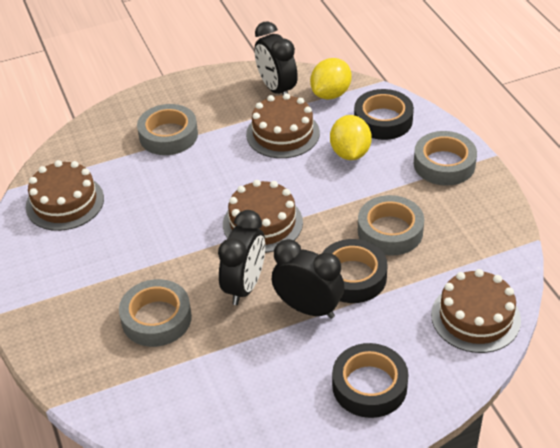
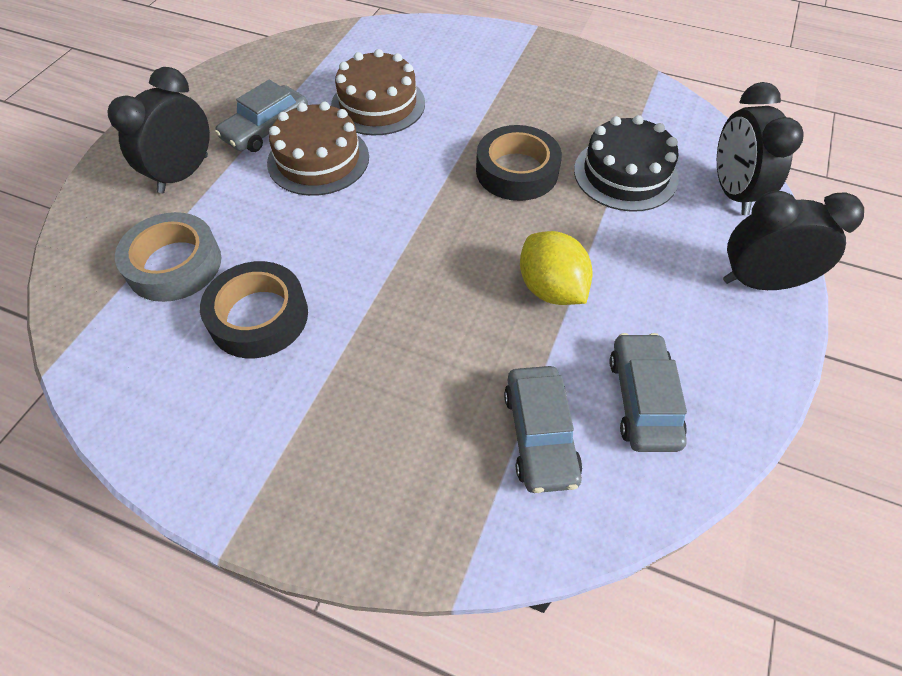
black cake: none = 0 -> [574,115,679,212] = 1
black tape: [322,239,388,303] [332,343,408,418] [354,89,414,140] = 3 -> [200,261,308,358] [476,125,562,201] = 2
brown cake: [26,160,104,231] [223,180,303,253] [246,93,320,158] [431,269,521,353] = 4 -> [267,102,369,196] [331,49,425,135] = 2
grey car: none = 0 -> [215,80,308,152] [504,366,582,493] [609,333,687,452] = 3
grey tape: [119,279,192,347] [137,104,198,155] [358,195,424,256] [414,131,477,186] = 4 -> [115,212,221,302] = 1
yellow lemon: [310,58,352,99] [330,115,372,160] = 2 -> [520,231,592,305] = 1

